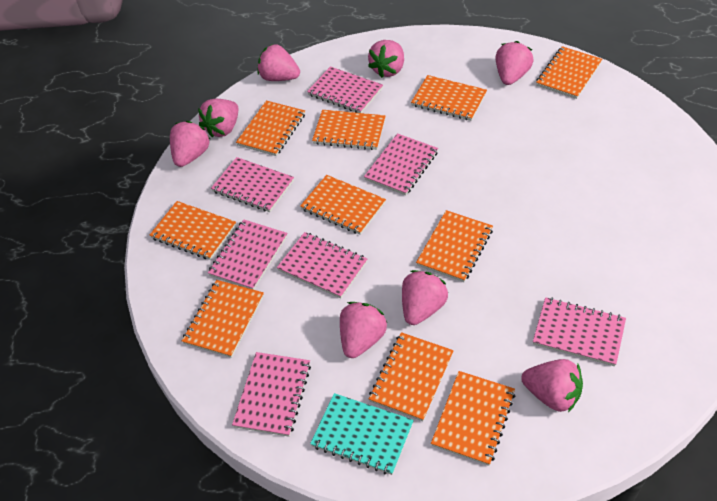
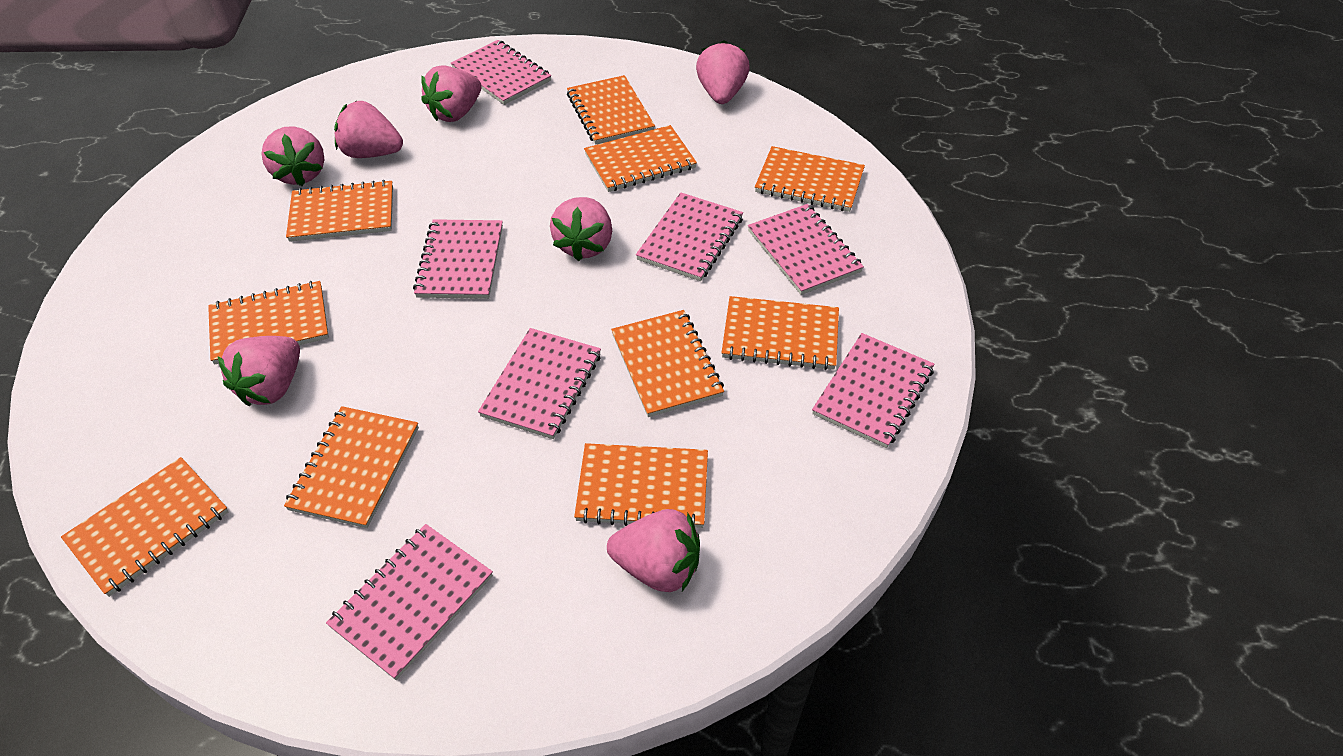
pink strawberry: [170,121,210,167] [198,99,239,138] [257,44,300,81] [340,302,387,358] [368,40,404,78] [402,270,448,325] [496,41,534,85] [521,359,583,412] = 8 -> [218,336,300,406] [262,126,325,186] [334,101,403,158] [421,65,481,122] [550,197,612,261] [607,509,700,592] [696,40,750,104] = 7
turquoise notebook: [310,393,414,475] = 1 -> none = 0

